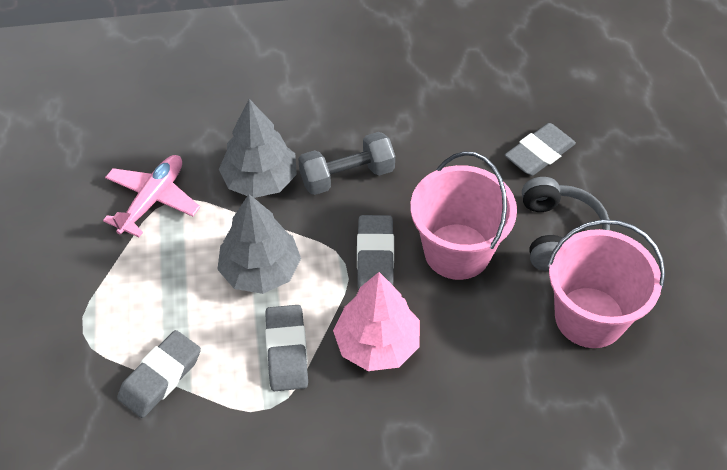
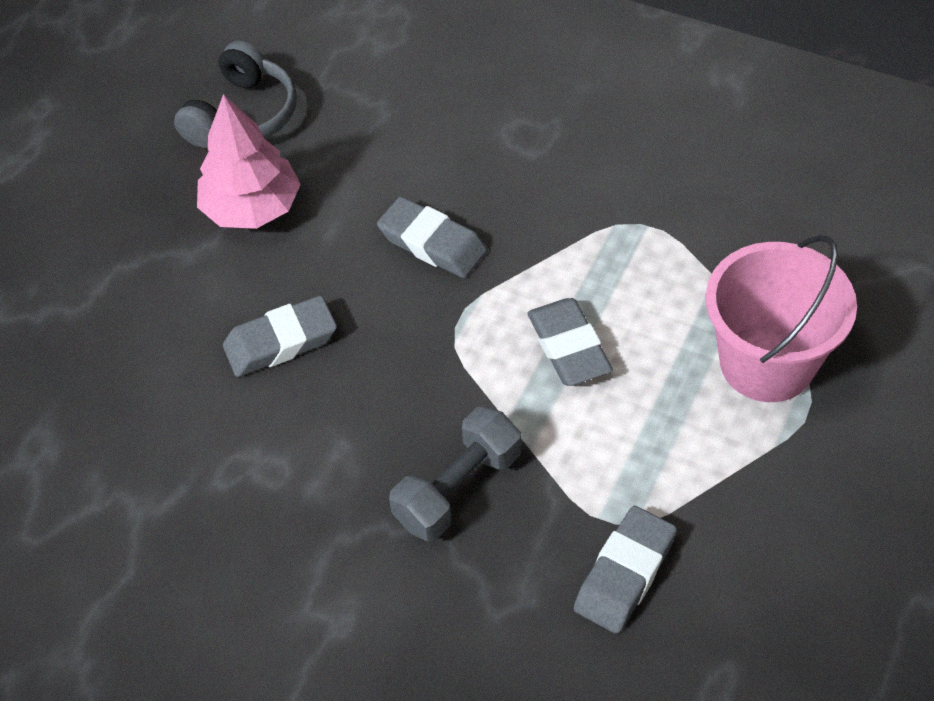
grey tree: [217,194,301,294] [219,99,297,198] = 2 -> none = 0
pink bucket: [410,151,517,280] [547,219,665,348] = 2 -> [706,235,857,402] = 1
pink plane: [103,155,200,237] = 1 -> none = 0

